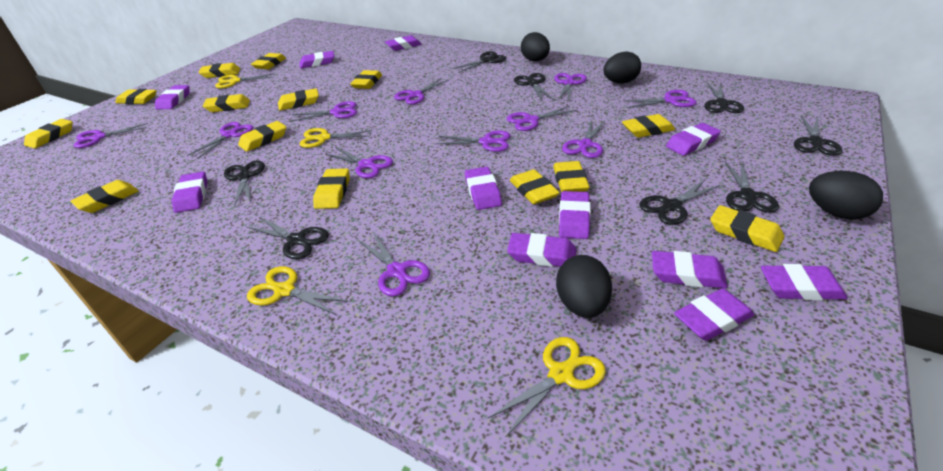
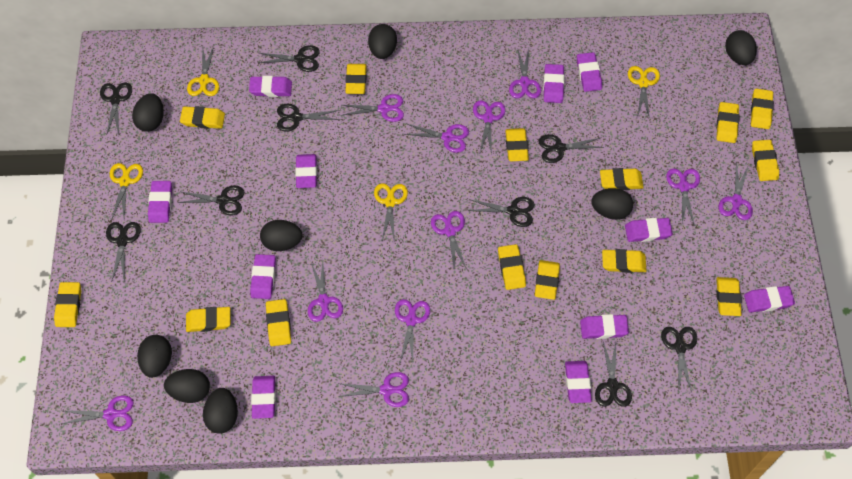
black egg: [521,32,550,61] [556,255,612,318] [604,51,641,84] [809,171,883,220] = 4 -> [132,93,164,132] [137,335,172,378] [164,369,210,403] [203,388,238,434] [260,220,302,251] [368,24,397,59] [591,188,633,220] [725,30,757,65] = 8
black scissors: [224,161,265,207] [247,217,329,260] [452,51,506,73] [514,73,554,100] [639,179,720,225] [704,82,744,113] [725,161,779,213] [794,115,843,156] = 8 -> [100,83,132,136] [106,222,141,282] [178,185,244,215] [259,45,320,72] [277,104,340,131] [468,197,535,227] [538,134,604,163] [595,342,632,407] [661,327,697,392] = 9

